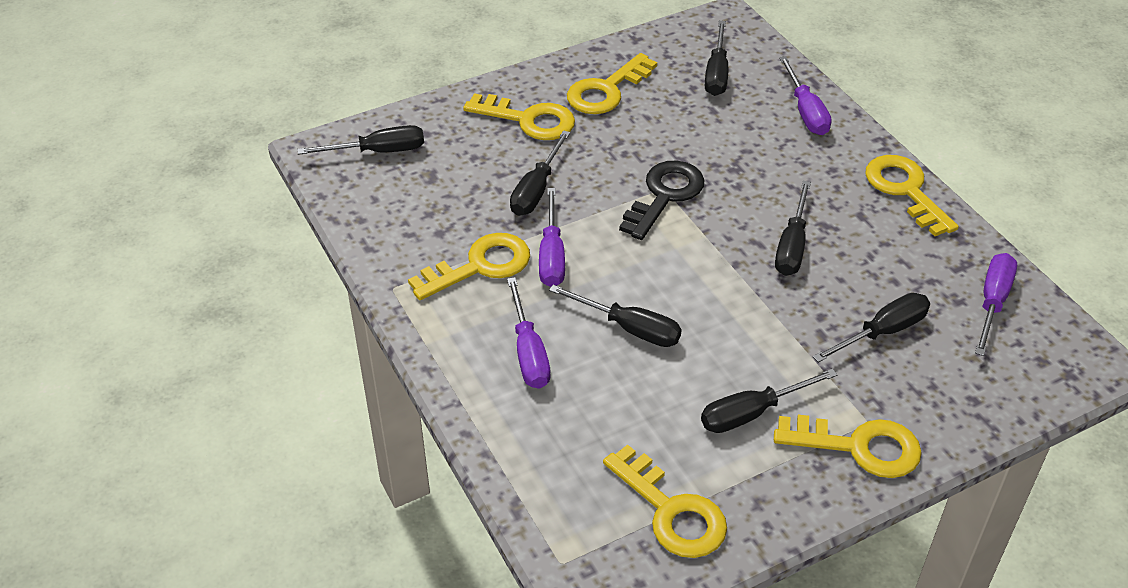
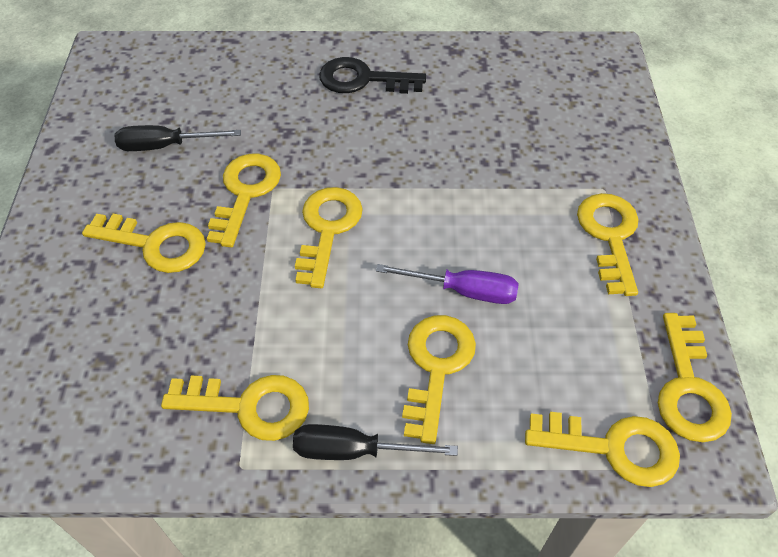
black screwdriver: [297,125,424,155] [510,130,570,216] [549,285,682,347] [701,369,837,433] [705,21,728,96] [775,181,811,276] [812,293,930,363] = 7 -> [114,125,241,151] [293,424,458,460] = 2
purple screwdriver: [507,277,550,389] [539,188,565,287] [779,56,832,135] [975,253,1017,356] = 4 -> [376,264,519,304] = 1
yellow key: [408,233,530,300] [463,93,575,140] [567,53,657,114] [603,444,727,558] [774,415,922,478] [865,155,959,236] = 6 -> [82,214,206,273] [161,375,309,441] [207,154,281,248] [295,187,363,288] [402,315,476,444] [525,412,680,487] [577,193,639,296] [658,313,732,442] = 8

